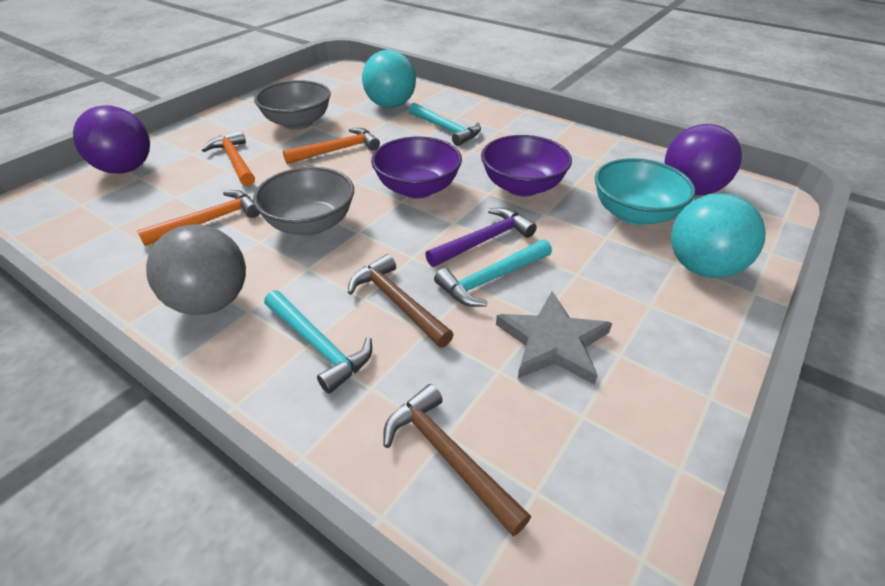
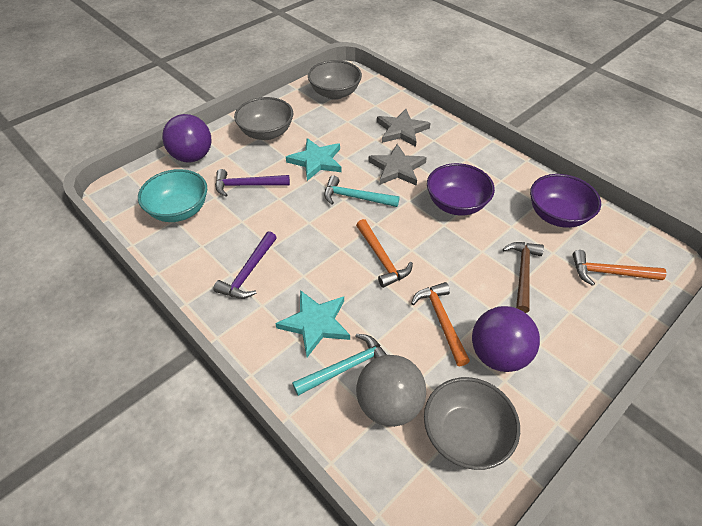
brown hammer: [348,254,454,348] [383,384,531,537] = 2 -> [503,242,544,313] = 1
grey bowl: [253,167,354,236] [254,80,331,130] = 2 -> [234,97,293,140] [308,60,362,100] [424,377,520,470] = 3
grey star: [496,292,612,385] = 1 -> [368,144,427,186] [377,109,431,147] = 2
purple hammer: [425,208,537,267] = 1 -> [213,231,277,299] [215,169,290,197] = 2
turquoise ball: [362,50,416,108] [671,194,766,278] = 2 -> none = 0
turquoise hammer: [264,290,372,394] [409,102,481,146] [434,239,552,307] = 3 -> [292,334,387,396] [324,176,400,207] = 2
turquoise star: none = 0 -> [275,290,350,357] [286,138,342,181] = 2

